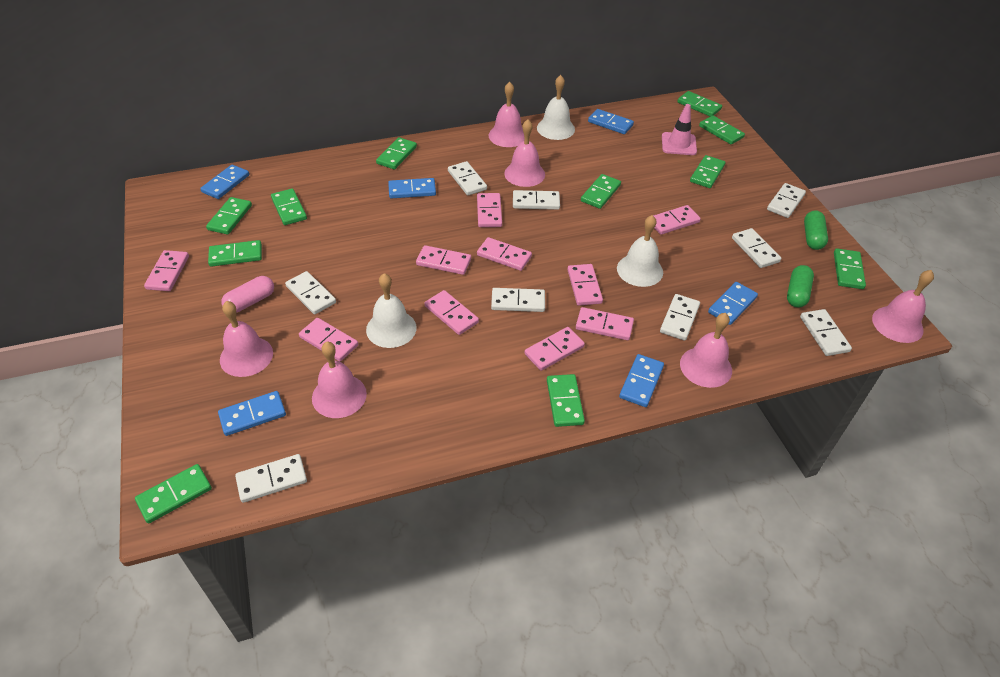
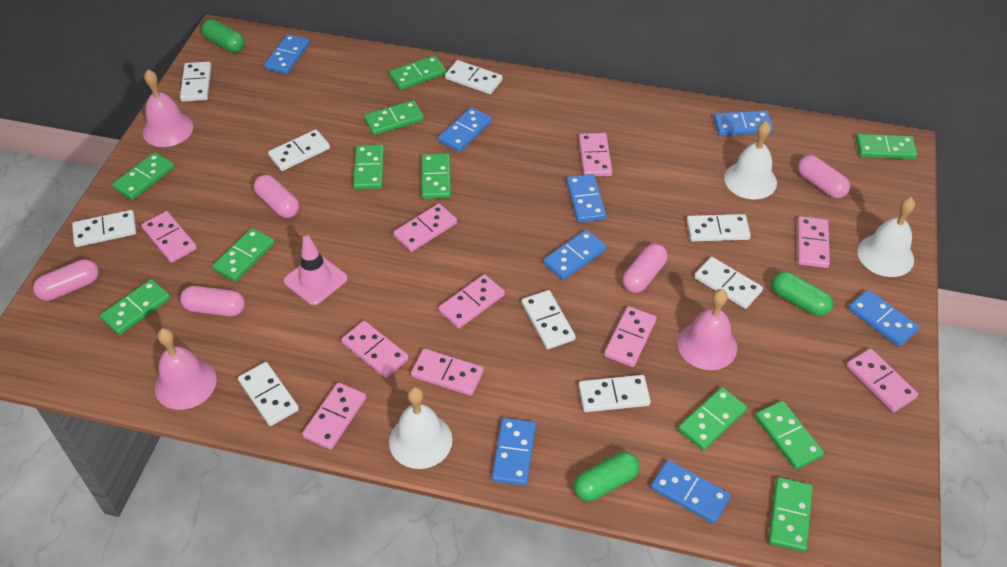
blue domino: [200,165,249,199] [218,391,286,436] [388,178,436,198] [588,109,634,134] [619,354,664,407] [708,282,758,325] = 6 -> [264,34,310,74] [438,107,492,152] [492,418,536,486] [543,230,606,280] [567,174,606,222] [651,460,731,524] [714,110,773,136] [848,290,920,347] = 8
green capsule: [787,265,814,307] [804,211,828,250] = 2 -> [202,19,245,53] [574,452,640,501] [772,271,833,316] = 3
pink bell: [220,301,273,377] [312,342,367,418] [489,82,524,147] [504,119,545,187] [680,313,732,388] [872,270,934,343] = 6 -> [143,70,193,147] [155,328,217,410] [678,289,737,370] = 3
pink capsule: [221,276,274,313] = 1 -> [33,259,98,301] [180,286,245,317] [254,175,299,218] [623,244,668,293] [798,155,850,198] = 5

